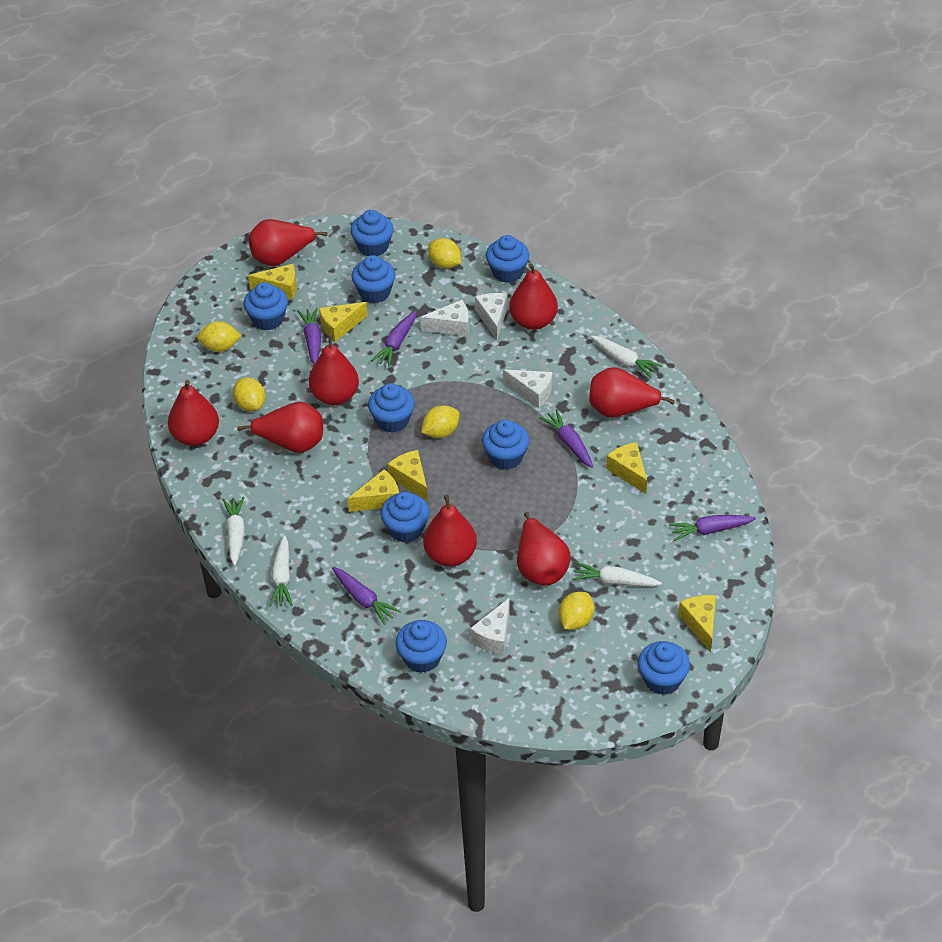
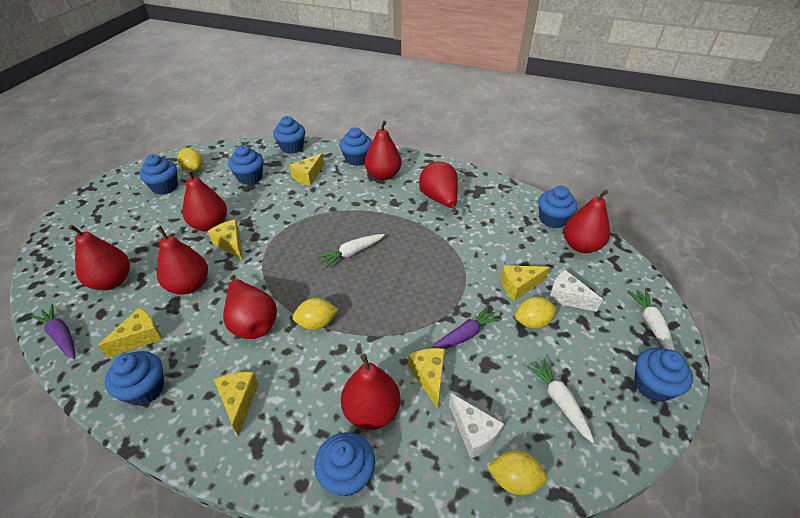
blue cupcake: [244,282,288,331] [351,210,393,256] [352,255,395,303] [368,383,415,433] [381,492,429,543] [395,620,447,673] [482,420,529,470] [486,235,529,283] [638,641,690,695] = 9 -> [105,351,164,406] [139,154,178,195] [228,145,264,185] [273,116,305,154] [314,432,375,497] [340,127,372,166] [538,186,577,228] [634,348,693,402] = 8
purple carrot: [298,308,321,365] [332,567,401,625] [371,311,416,367] [539,409,593,468] [669,515,756,541] = 5 -> [31,304,75,359] [432,306,502,349] = 2
white carrot: [222,497,245,566] [269,535,292,607] [572,562,662,587] [591,336,662,378] = 4 -> [318,234,385,268] [526,358,594,443] [627,290,675,351] = 3
white cheese: [420,300,469,336] [470,597,510,655] [475,293,508,340] [503,369,552,408] = 4 -> [449,393,504,459] [548,270,603,312] = 2
yellow lemon: [197,321,241,352] [233,378,265,411] [421,406,460,438] [428,238,461,269] [559,592,594,630] = 5 -> [177,148,203,172] [292,298,338,330] [487,450,547,495] [515,297,557,329] = 4

